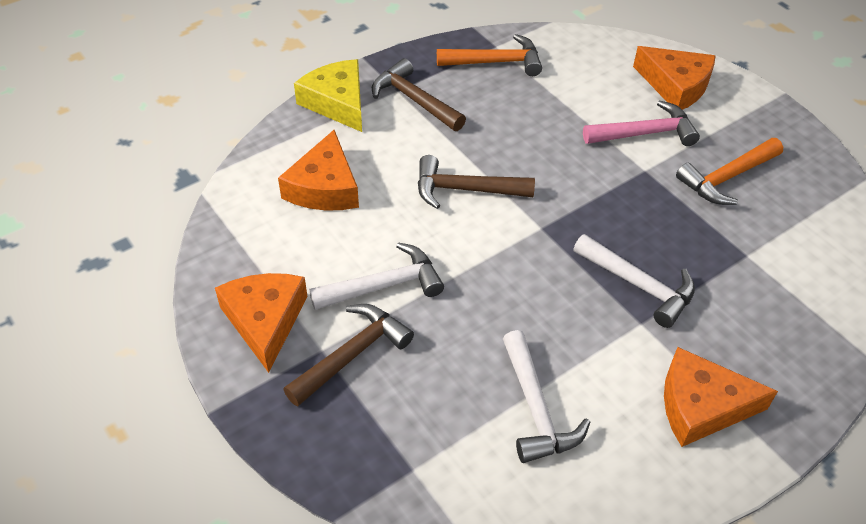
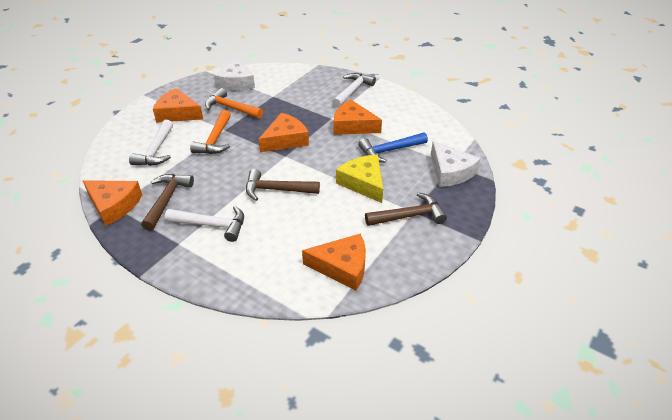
blue hammer: none = 0 -> [358,132,428,163] = 1
orange cheese: [215,273,308,373] [278,130,359,211] [633,46,715,110] [664,347,778,447] = 4 -> [83,180,142,226] [153,88,203,123] [259,113,309,152] [302,233,366,291] [334,99,382,135] = 5
pink hammer: [583,100,700,146] = 1 -> none = 0
white cheese: none = 0 -> [214,57,255,90] [431,141,481,187] = 2

